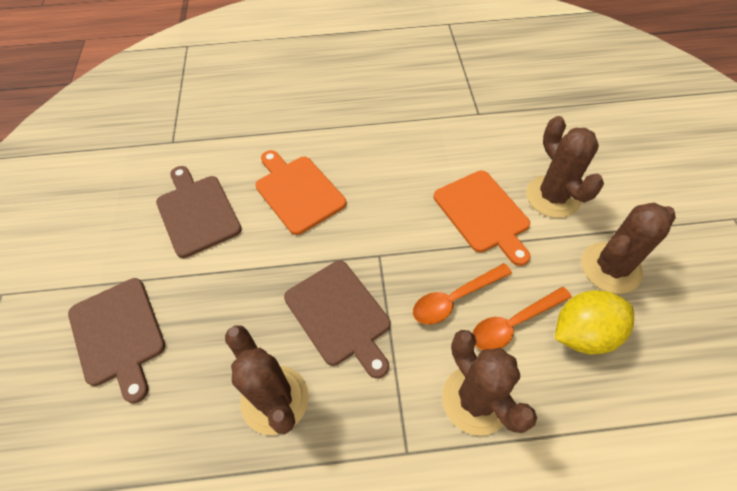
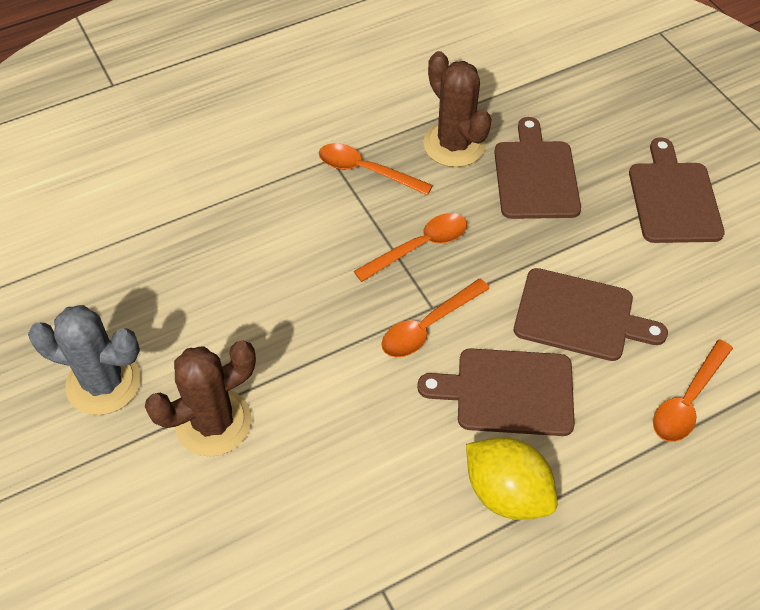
brown cactus: [225,325,309,435] [442,330,537,436] [526,116,604,218] [581,203,676,294] = 4 -> [145,341,256,456] [423,51,492,167] = 2
brown cutting board: [68,278,165,403] [156,166,242,258] [284,261,390,378] = 3 -> [417,348,575,436] [494,117,581,219] [514,268,668,361] [629,137,725,243] = 4
grey cactus: none = 0 -> [28,305,141,415] = 1
orange cutting board: [255,150,346,235] [434,170,531,266] = 2 -> none = 0
orange spoon: [413,263,512,325] [472,287,572,350] = 2 -> [319,143,433,195] [354,213,467,282] [381,279,490,357] [653,339,733,442] = 4

